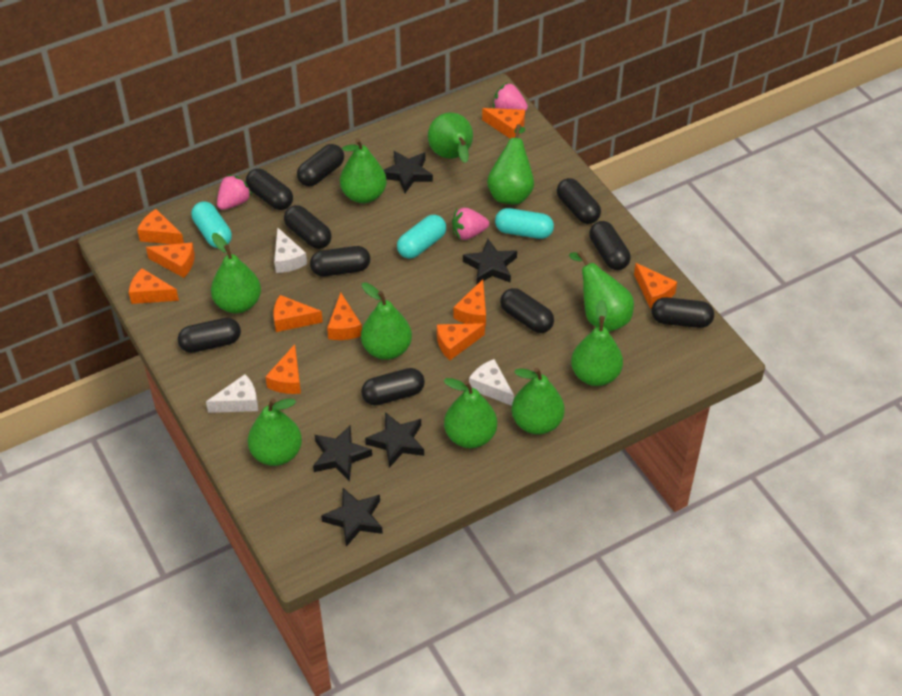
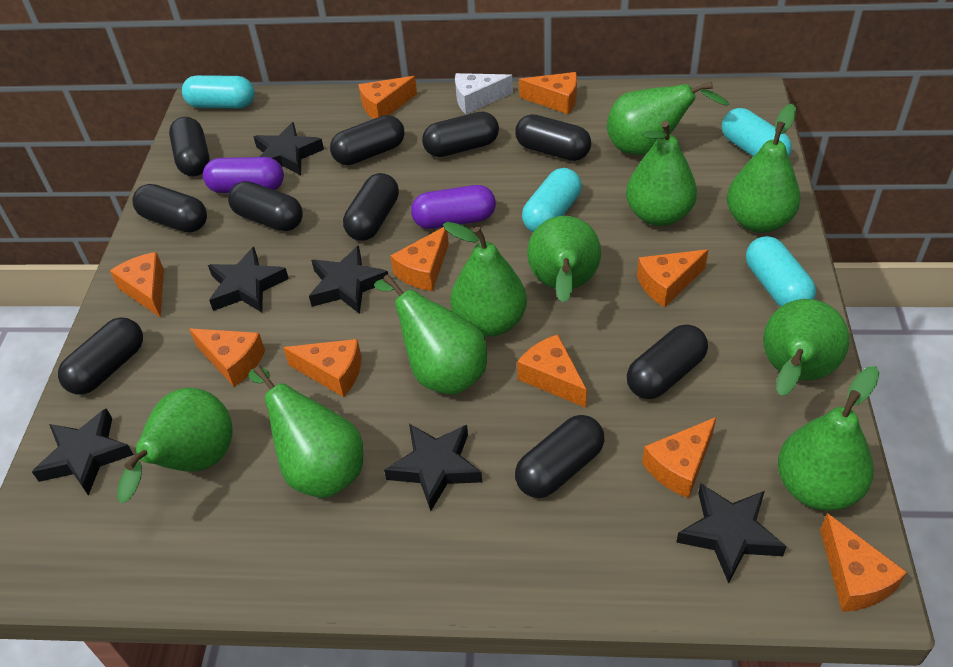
black star: [313,426,372,481] [321,488,383,547] [365,412,424,468] [384,151,433,193] [463,239,517,284] = 5 -> [32,408,134,496] [208,247,289,312] [253,122,324,175] [309,246,388,314] [384,424,482,511] [676,483,787,583] = 6
pink strawberry: [217,175,252,210] [452,208,489,240] [493,82,528,111] = 3 -> none = 0
purple capsule: none = 0 -> [203,157,284,193] [411,185,496,229] = 2
turquoise capsule: [191,201,232,248] [397,215,446,259] [495,208,554,239] = 3 -> [182,75,255,109] [522,168,582,232] [722,108,792,157] [746,236,816,307] = 4
white cheese: [206,374,258,413] [274,227,307,273] [469,359,514,406] = 3 -> [455,73,513,114] = 1

